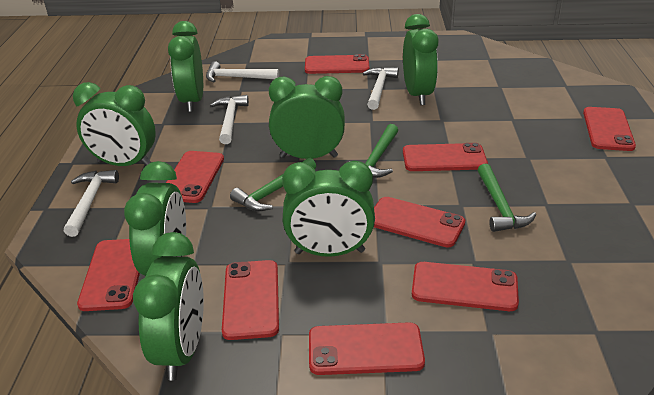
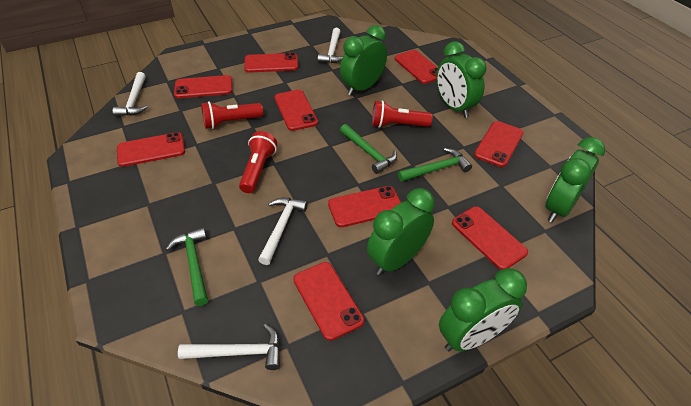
green clock: [73,82,156,166] [124,161,186,276] [133,232,204,381] [168,21,203,112] [269,76,345,159] [282,161,375,257] [403,14,438,105] = 7 -> [340,25,387,96] [367,188,435,275] [436,41,486,118] [439,268,527,351] [545,137,605,223] = 5
red flashlight: none = 0 -> [201,101,263,129] [239,131,277,193] [372,100,433,128] = 3

